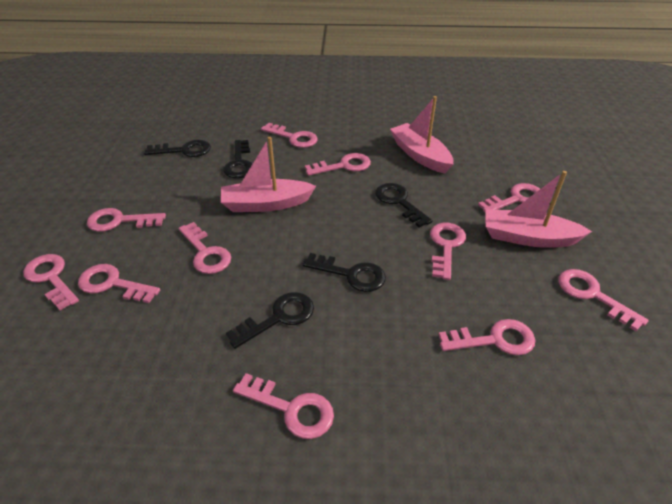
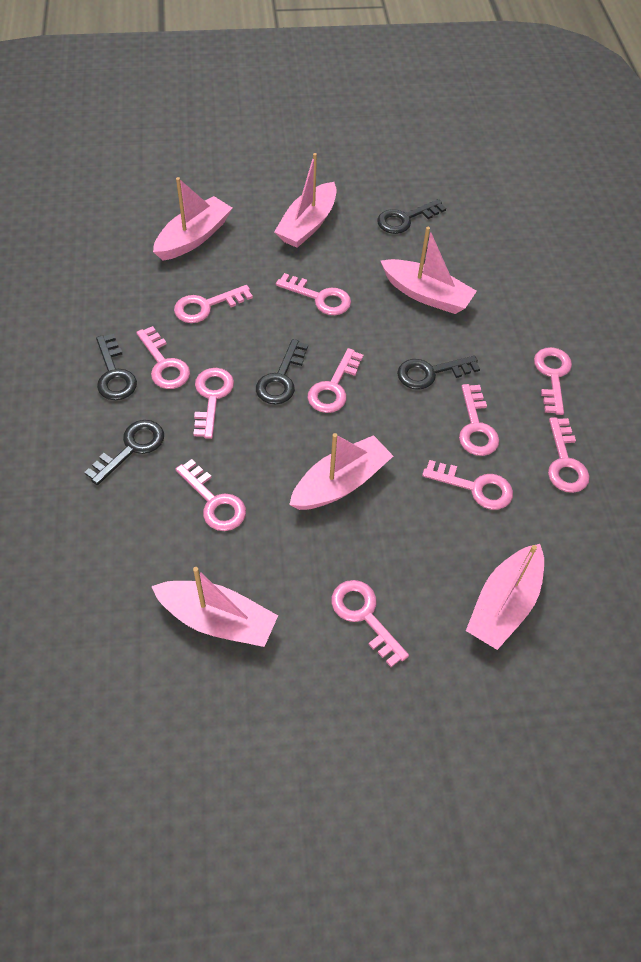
pink boat: [221,137,316,212] [390,96,453,174] [485,171,592,248] = 3 -> [151,567,278,647] [153,177,232,260] [274,153,337,248] [289,433,393,510] [381,227,477,314] [466,544,544,650] = 6

